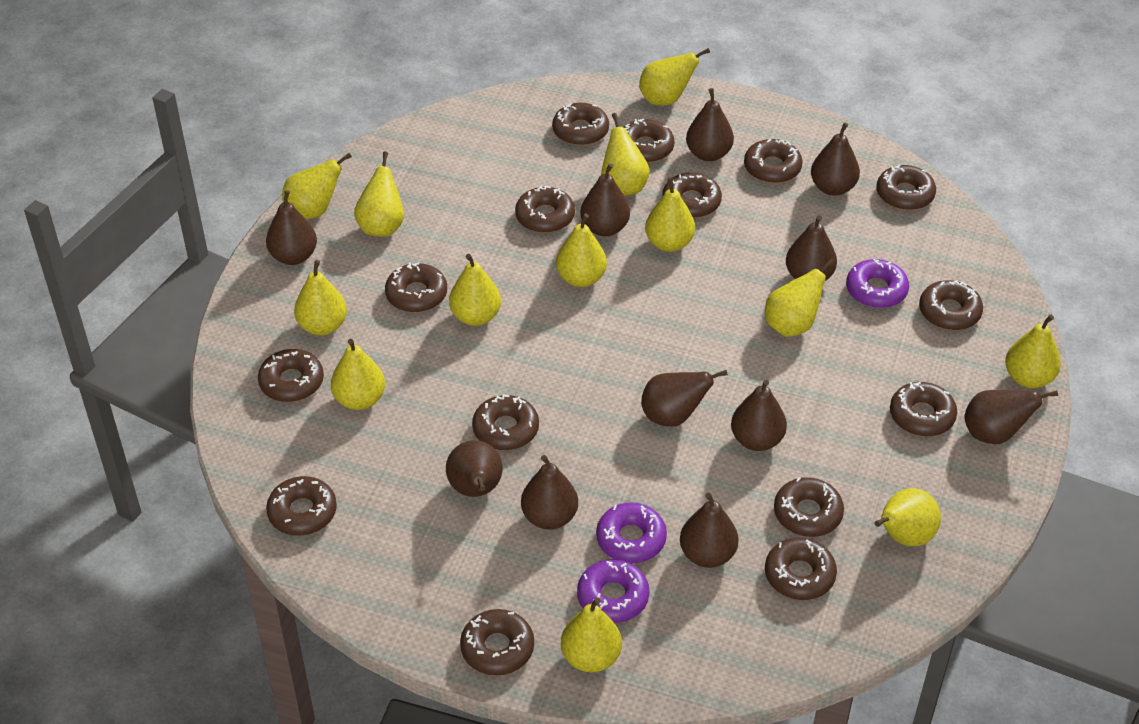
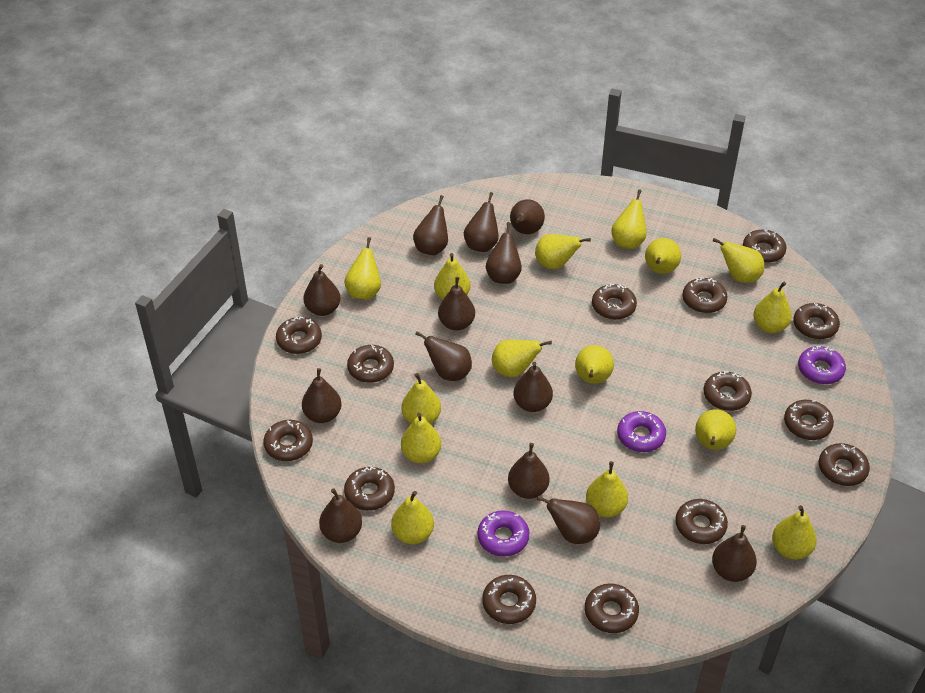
brown donut: [258,349,324,402] [266,476,337,535] [385,262,447,313] [460,609,534,675] [472,394,539,450] [515,186,575,233] [552,103,609,146] [624,119,674,163] [662,172,722,218] [744,139,803,183] [765,538,837,600] [774,477,844,537] [876,165,936,210] [890,382,957,437] [919,280,983,330] = 15 -> [264,420,313,461] [276,316,322,354] [344,467,395,511] [347,345,394,383] [482,575,536,624] [585,583,639,633] [592,284,637,320] [675,499,728,544] [682,277,727,313] [703,371,752,411] [743,229,787,263] [784,400,834,440] [793,303,840,339] [819,443,870,486] = 14
brown pear: [266,190,317,265] [446,440,502,497] [521,455,578,530] [580,163,630,236] [641,370,728,427] [680,493,739,568] [686,88,734,161] [731,380,787,451] [786,215,837,281] [811,123,860,196] [964,390,1058,444] = 11 -> [302,368,342,423] [303,264,340,316] [319,488,362,543] [413,195,448,255] [415,331,472,381] [438,277,475,331] [464,192,499,252] [486,222,522,284] [508,443,549,499] [510,199,545,234] [513,362,553,412] [537,496,600,544] [712,525,757,582] = 13
yellow pear: [282,153,352,219] [294,260,347,336] [331,339,385,410] [354,151,404,237] [449,254,501,326] [556,213,607,287] [561,597,622,673] [601,113,650,196] [639,48,710,106] [645,177,695,252] [765,259,834,337] [875,488,941,546] [1005,314,1061,388] = 13 -> [344,237,381,300] [391,491,434,544] [401,373,441,424] [401,413,441,463] [434,253,471,300] [492,340,552,377] [535,234,591,269] [575,345,614,384] [586,461,628,517] [611,189,646,249] [645,238,681,274] [695,409,736,450] [713,238,764,283] [754,282,792,333] [772,505,817,560] = 15

